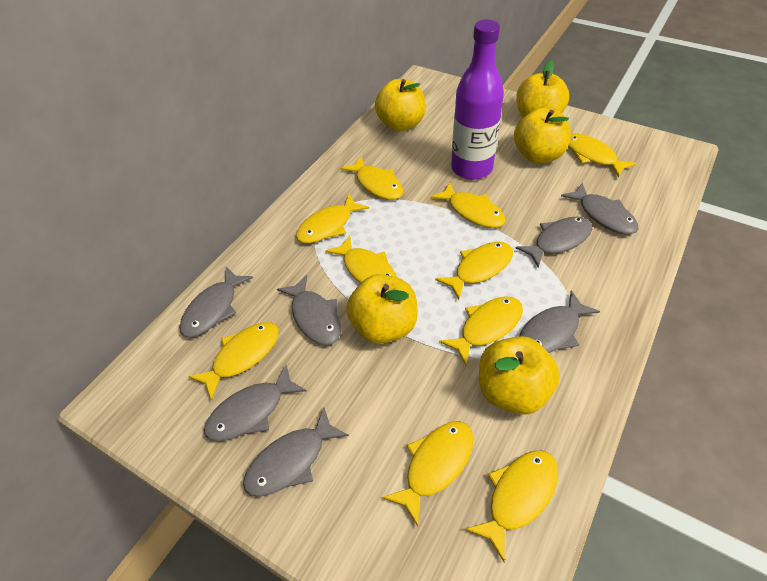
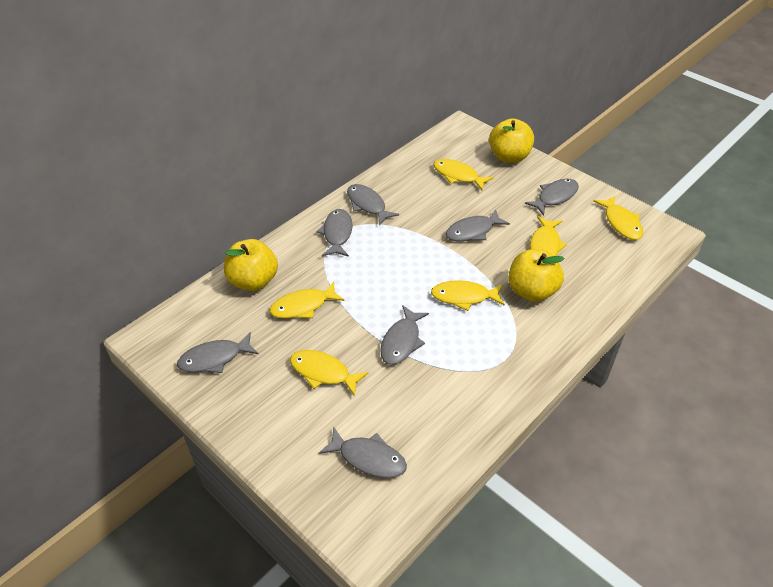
purple bottle: [451,20,504,180] = 1 -> none = 0
yellow apple: [346,274,418,344] [375,79,426,131] [479,336,560,415] [514,108,571,163] [516,60,569,118] = 5 -> [224,239,278,291] [489,118,534,163] [509,249,565,302] = 3
yellow fish: [188,322,279,400] [296,194,369,243] [325,235,397,283] [340,156,403,200] [382,421,473,527] [430,182,506,228] [435,242,513,300] [439,296,523,366] [465,451,558,562] [568,133,637,178] = 10 -> [270,282,345,318] [290,350,368,397] [431,280,505,311] [433,159,494,190] [530,216,567,256] [593,196,643,240] = 6

